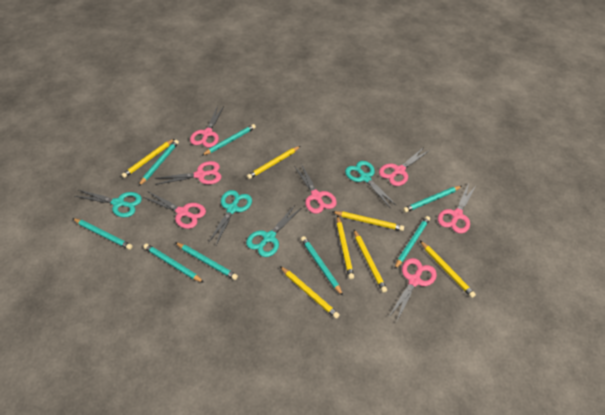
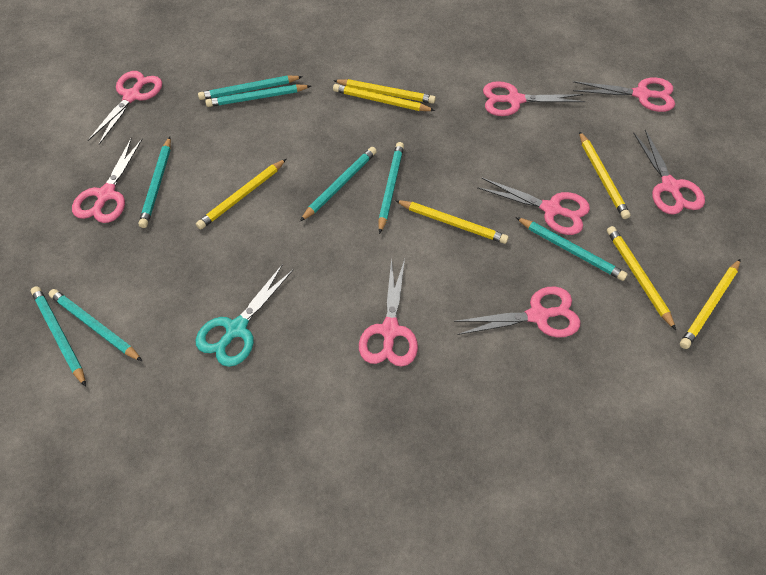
pink scissors: [143,191,206,229] [155,161,222,185] [190,106,224,148] [294,164,337,214] [379,147,430,186] [388,258,437,323] [438,184,476,233] = 7 -> [72,138,142,223] [88,71,162,145] [359,257,418,367] [454,286,580,337] [477,178,590,235] [483,81,585,116] [573,78,675,112] [633,130,705,215] = 8
turquoise scissors: [75,190,142,217] [208,190,252,245] [246,205,301,257] [345,161,397,207] = 4 -> [196,264,293,367] = 1

